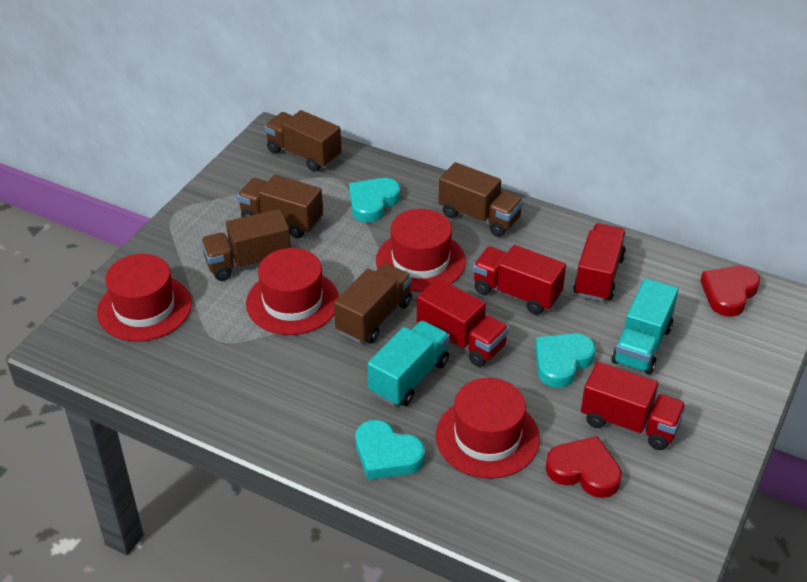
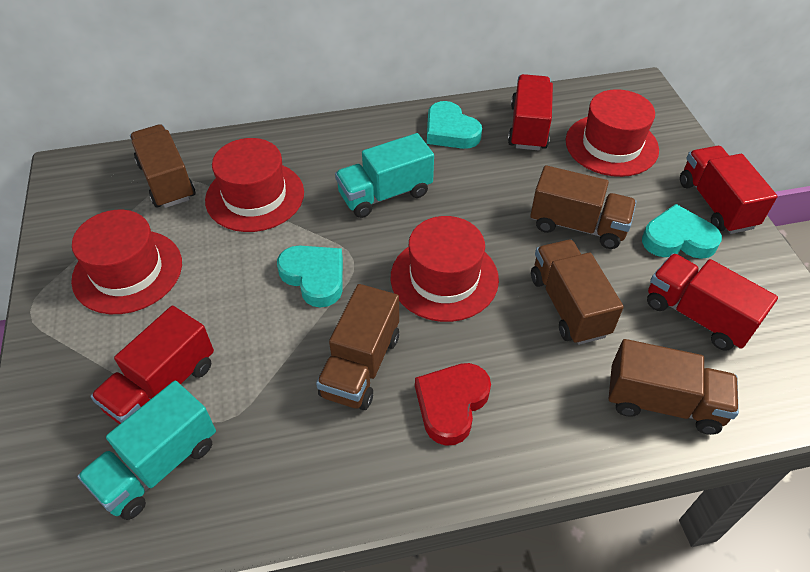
red heart: [545,436,622,498] [700,266,760,317] = 2 -> [415,363,491,446] = 1

